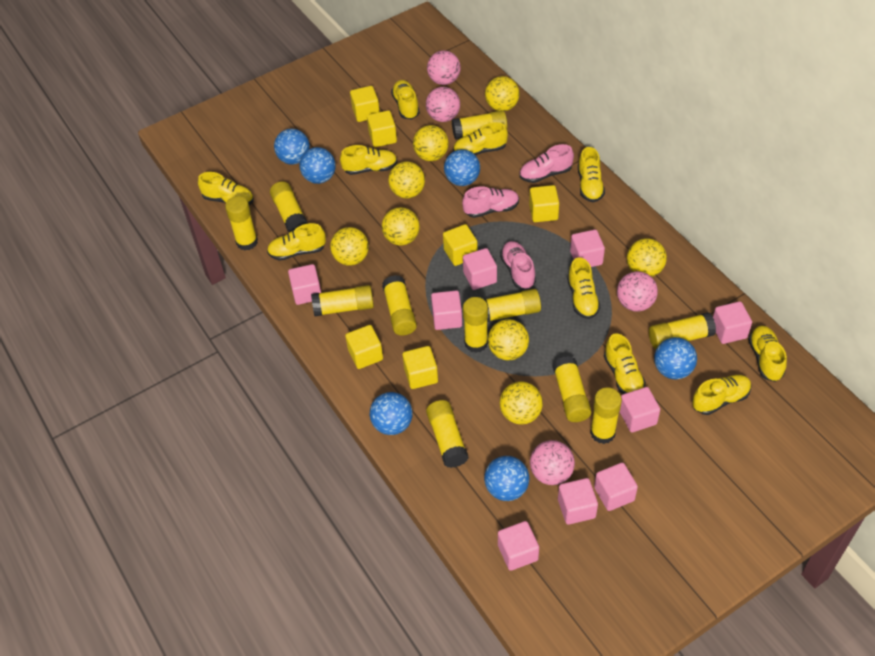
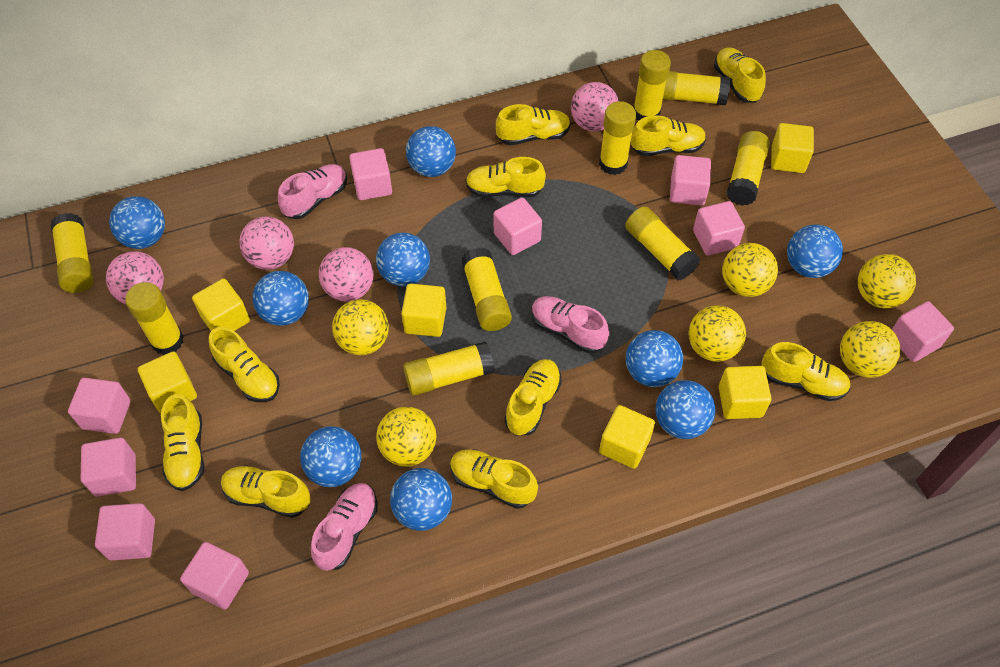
blue ball: [274,129,310,165] [299,147,336,184] [370,392,413,435] [444,149,480,186] [484,456,529,501] [654,337,697,379] = 6 -> [109,196,165,249] [253,271,309,326] [300,426,361,487] [376,232,430,286] [390,468,452,531] [406,126,456,177] [626,330,683,387] [656,380,716,439] [787,224,843,278] = 9
yellow ball: [330,227,369,266] [382,207,420,245] [388,162,425,198] [413,125,449,161] [485,76,520,111] [488,319,529,360] [500,381,543,424] [627,238,667,277] = 8 -> [332,299,389,355] [376,406,436,467] [689,305,746,362] [722,243,778,297] [840,321,900,378] [858,254,916,308] = 6
yellow glue stick: [225,196,258,250] [270,181,308,232] [311,285,374,316] [382,275,417,336] [426,400,468,468] [452,110,508,140] [463,297,488,353] [484,289,541,322] [553,356,592,422] [590,388,622,444] [649,312,716,349] = 11 -> [51,213,94,293] [125,282,184,355] [403,341,495,396] [461,248,512,331] [599,101,636,175] [625,206,700,280] [634,50,671,120] [663,71,730,105] [726,131,770,206] = 9

